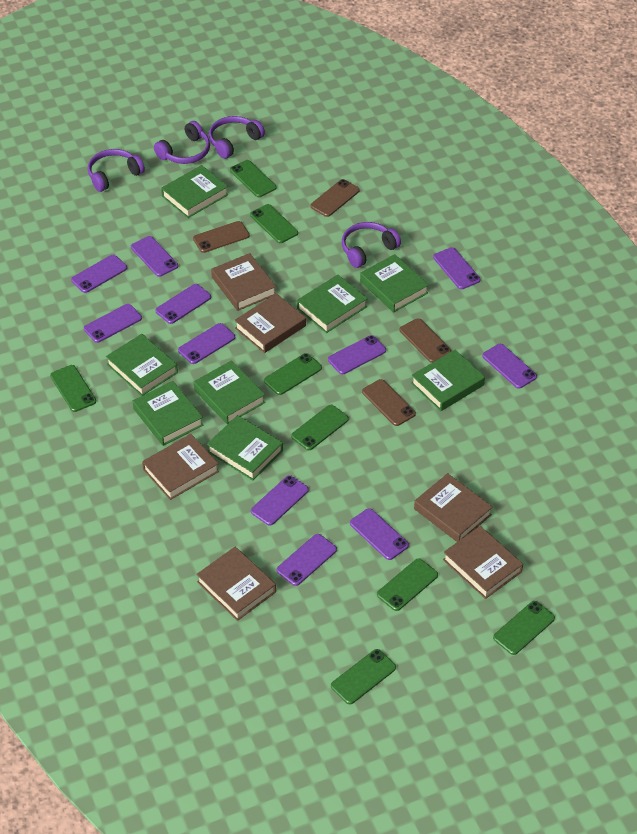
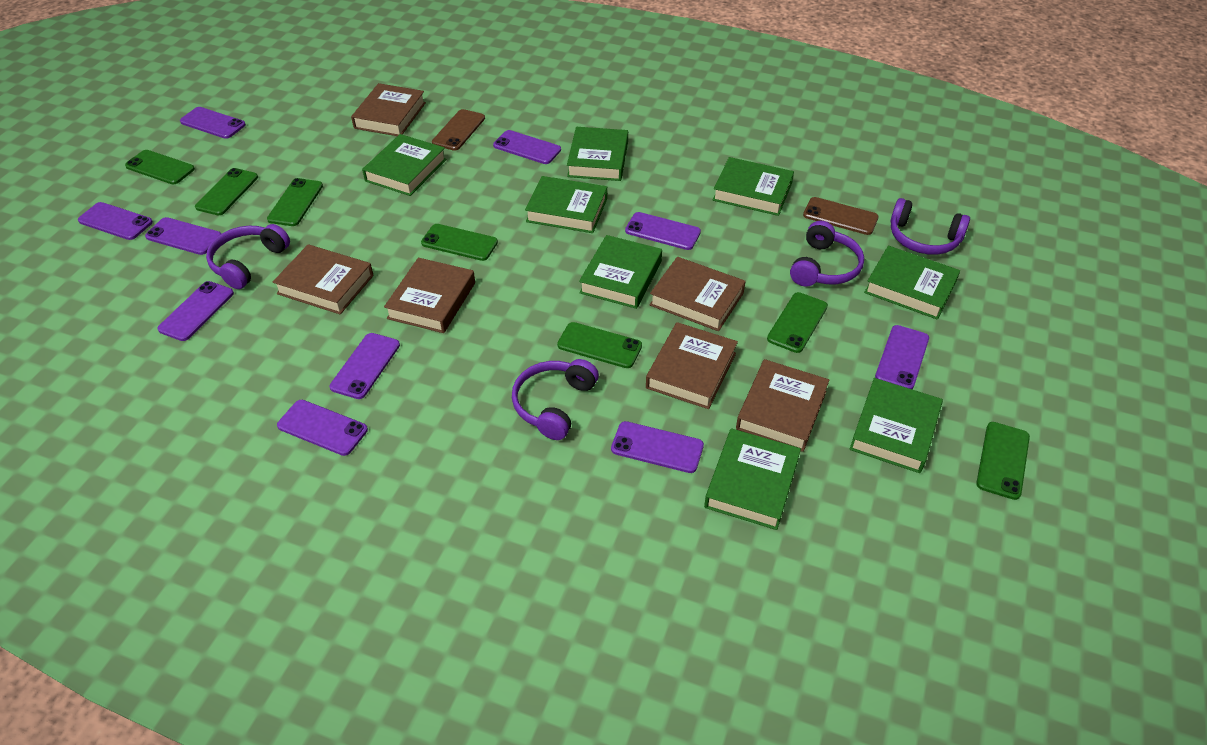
brown phone: [193,221,250,253] [310,179,360,217] [362,379,416,426] [400,318,451,363] = 4 -> [432,109,485,151] [803,197,879,235] = 2
green phone: [50,365,96,412] [230,160,276,197] [250,204,298,243] [264,353,322,395] [291,405,349,450] [331,649,396,704] [377,558,438,611] [493,601,555,655] = 8 -> [125,150,195,184] [195,168,258,215] [267,178,323,226] [421,224,498,261] [557,322,642,368] [767,292,828,353] [976,422,1030,500] = 7
purple phone: [71,255,127,293] [84,304,142,343] [131,236,178,277] [155,284,211,324] [178,323,235,364] [251,475,309,526] [277,534,337,586] [328,335,386,374] [350,508,409,560] [433,247,480,289] [482,344,537,389] = 11 -> [78,202,153,240] [145,217,221,255] [157,281,234,341] [180,107,246,139] [277,400,368,456] [329,333,400,399] [493,130,561,164] [611,421,704,473] [625,212,701,250] [875,325,929,389] = 10

